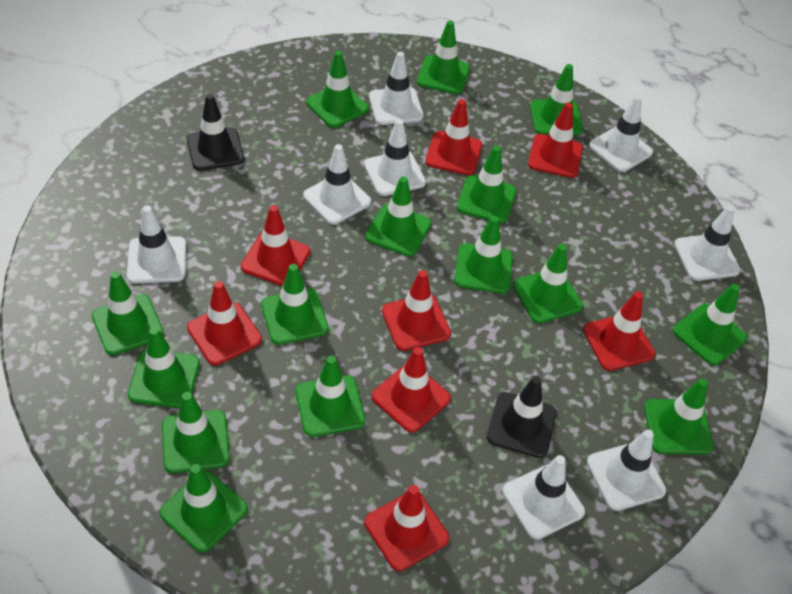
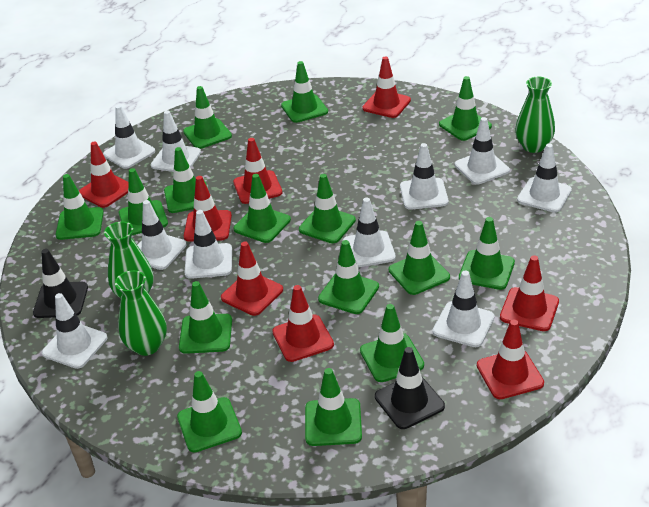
green vase: none = 0 -> [104,221,154,298] [115,270,167,356] [515,77,555,153] = 3
white traffic cone: [127,206,186,283] [303,144,371,225] [364,119,426,196] [369,52,424,125] [502,455,585,540] [587,429,666,511] [589,96,653,172] [674,205,740,281] = 8 -> [42,293,107,369] [103,105,155,169] [137,200,186,270] [151,110,201,172] [184,210,232,279] [343,198,396,268] [400,143,448,210] [433,271,495,347] [455,117,510,184] [517,143,572,213] = 10

